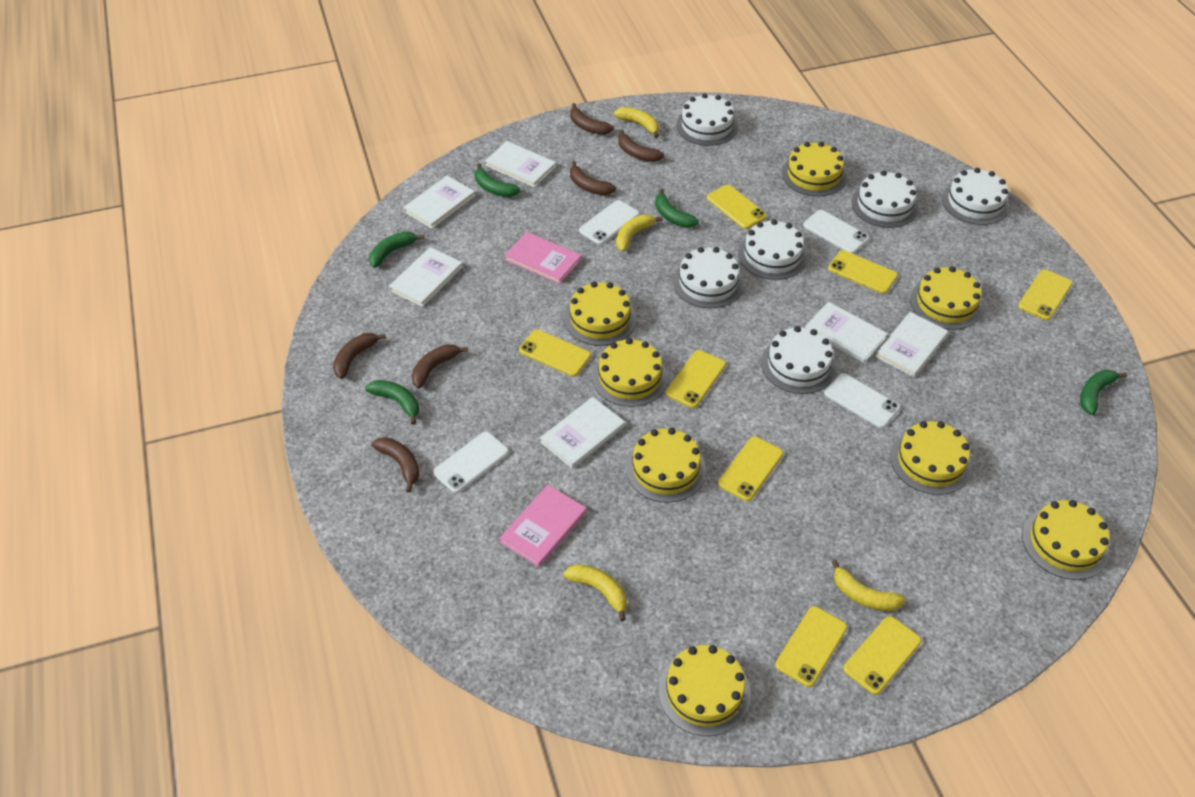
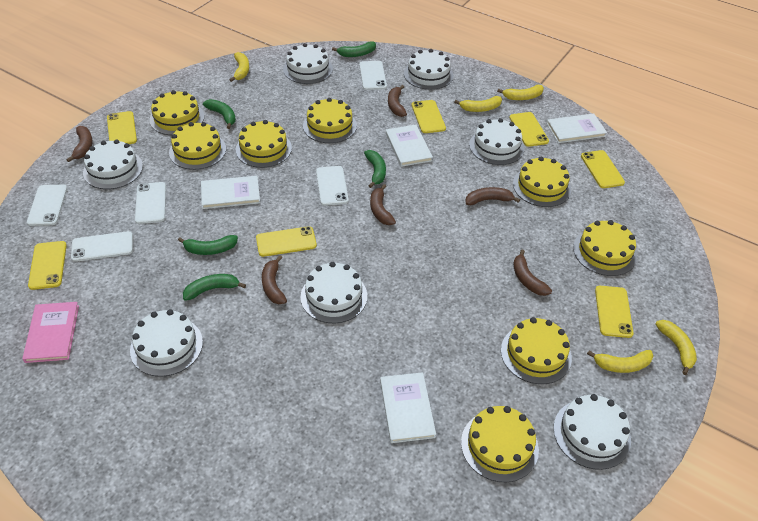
pink book: [499,485,587,567] [504,232,581,284] = 2 -> [22,302,79,363] = 1
white book: [389,247,463,307] [403,176,475,229] [485,141,556,187] [540,397,625,469] [805,302,888,363] [875,312,948,377] = 6 -> [201,176,260,209] [380,372,436,443] [386,125,433,167] [547,113,607,143] = 4
white cake: [673,247,743,308] [676,93,738,146] [738,219,807,280] [761,326,836,394] [852,171,918,228] [942,168,1009,225] = 6 -> [83,139,143,189] [130,309,203,377] [283,43,333,84] [301,262,367,323] [404,49,453,90] [469,118,524,165] [553,394,631,470] = 7
white phone: [433,432,509,493] [579,200,640,245] [803,210,869,254] [824,373,900,428] = 4 -> [27,185,67,226] [71,231,133,262] [135,182,166,224] [316,166,349,206] [359,61,387,90] = 5
yellow banana: [563,564,627,621] [614,107,659,138] [616,214,663,252] [832,560,906,611] = 4 -> [229,52,249,82] [454,96,502,112] [497,85,544,100] [587,350,654,373] [655,320,697,375] = 5
yellow phone: [519,330,591,376] [666,350,726,408] [707,185,767,229] [718,436,783,501] [775,606,847,687] [828,250,898,294] [843,616,922,695] [1018,269,1073,320] = 8 -> [28,241,67,290] [107,111,137,144] [256,226,317,257] [412,100,446,133] [509,112,549,147] [581,150,625,188] [595,286,633,338] = 7

